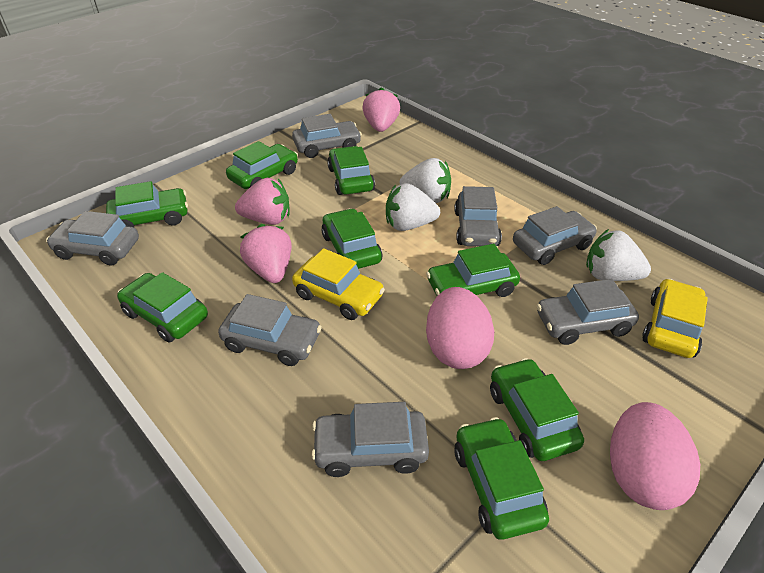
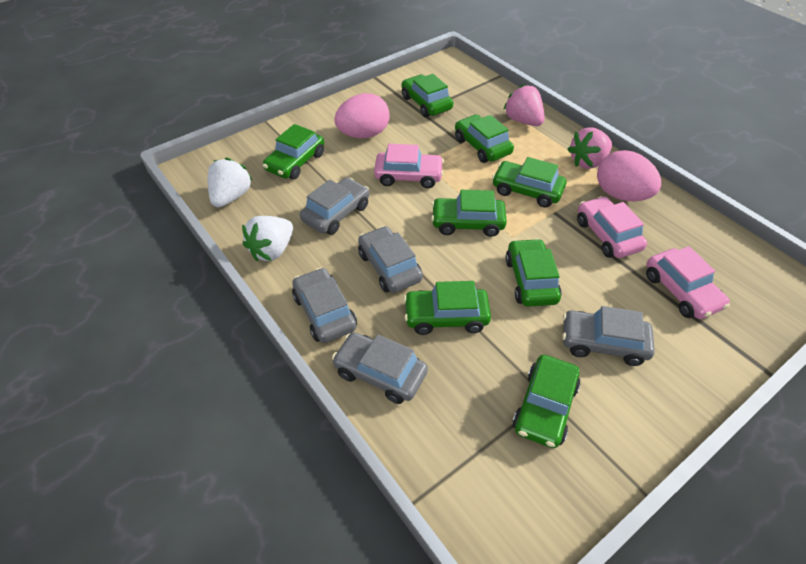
grey car: [46,211,139,265] [218,294,322,366] [292,114,362,158] [311,402,429,477] [454,186,502,246] [513,206,597,265] [536,279,639,345] = 7 -> [292,268,357,343] [300,178,369,235] [332,332,428,404] [358,226,423,293] [562,306,655,366] = 5
pink car: none = 0 -> [374,144,444,188] [577,196,647,258] [646,246,730,319] = 3
pink strawberry: [235,178,290,225] [240,224,292,283] [362,87,400,132] = 3 -> [503,84,545,126] [567,127,612,169] = 2
white strawberry: [386,183,440,231] [400,158,451,203] [586,229,651,281] = 3 -> [208,158,252,207] [242,216,293,261] = 2
yellow car: [292,248,385,320] [642,279,708,358] = 2 -> none = 0

